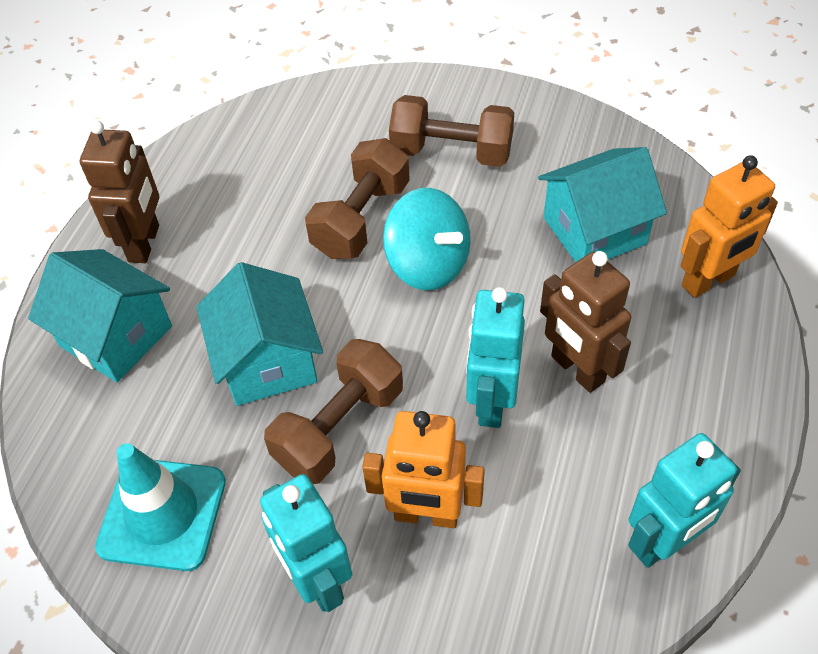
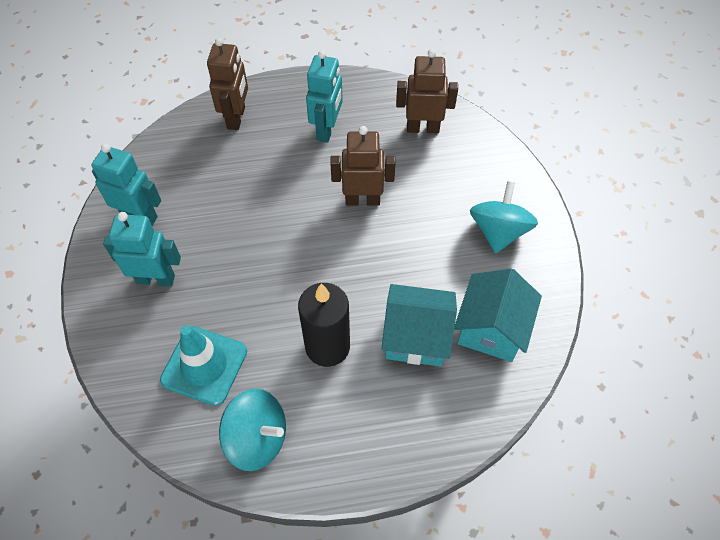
black candle: none = 0 -> [298,283,350,367] = 1
brown dumbbell: [264,339,403,484] [305,138,410,259] [389,95,514,167] = 3 -> none = 0
brown robot: [80,121,159,263] [540,251,631,393] = 2 -> [207,38,248,130] [330,126,396,206] [396,49,458,133] = 3
orange robot: [362,411,485,528] [681,155,778,298] = 2 -> none = 0
turquoise house: [28,249,172,382] [196,262,323,406] [538,147,667,262] = 3 -> [381,284,457,367] [454,269,542,362] = 2
turquoise spinning top: [383,188,471,290] = 1 -> [219,389,286,471] [470,181,538,254] = 2

